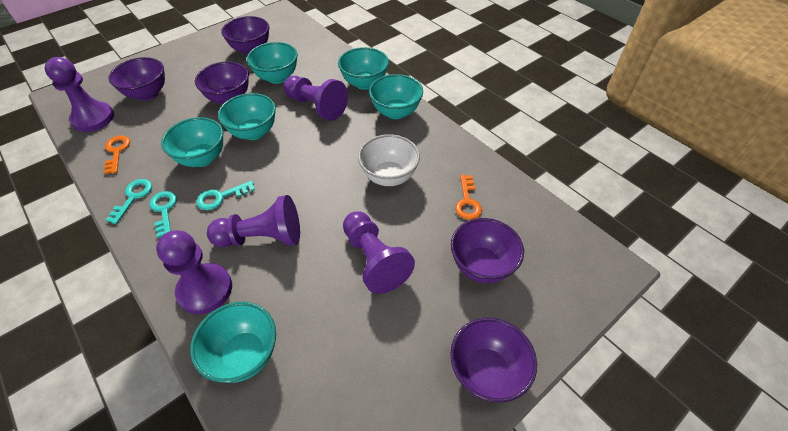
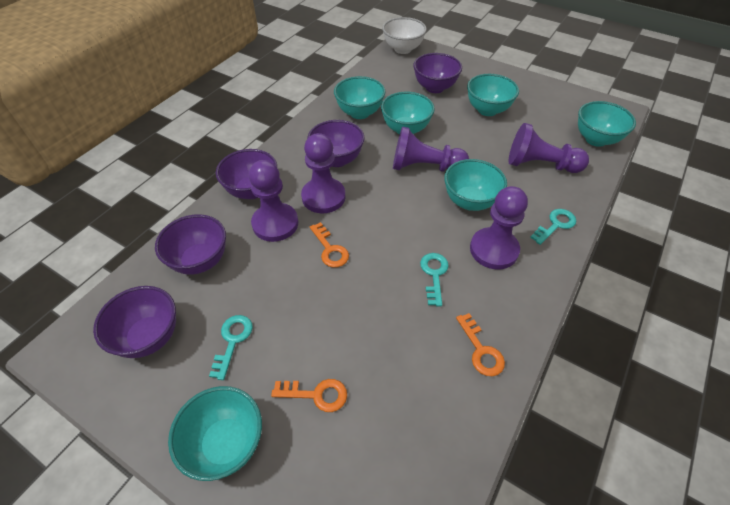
orange key: [104,135,130,174] [455,175,482,220] = 2 -> [271,379,347,412] [310,222,349,268] [456,313,505,376] = 3

